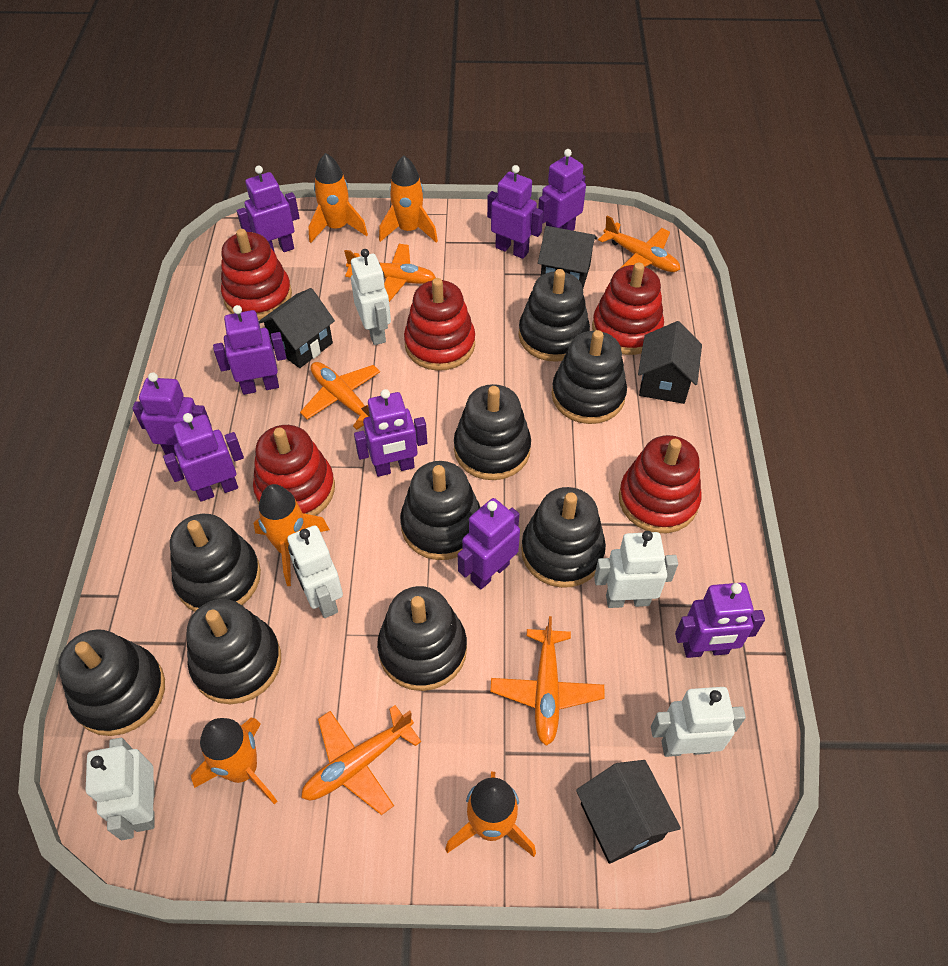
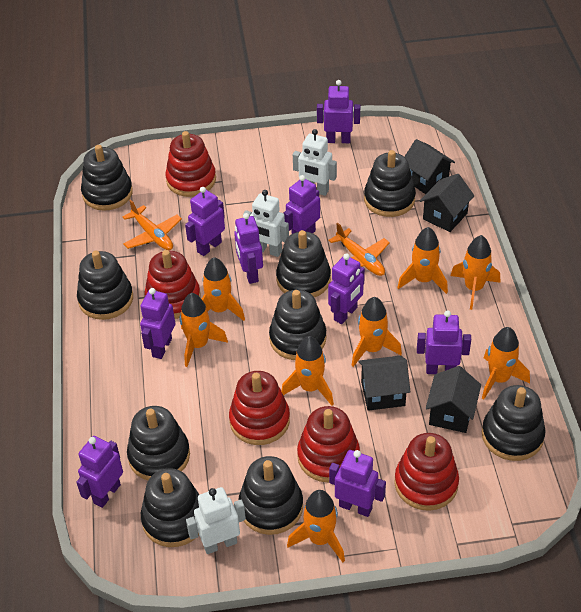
orange plane: [300,362,380,430] [301,705,421,815] [344,244,436,302] [490,616,605,746] [598,215,680,272] = 5 -> [123,200,182,250] [328,223,390,276] = 2
orange rocket: [191,718,277,805] [254,484,330,586] [309,153,368,243] [379,155,438,242] [445,772,536,857] = 5 -> [180,293,228,367] [202,257,245,321] [281,336,334,406] [287,490,345,562] [351,297,402,367] [397,227,448,294] [450,235,500,310] [482,327,530,399] = 8
white robot: [86,738,154,840] [287,526,343,618] [351,249,391,345] [594,531,678,608] [651,687,746,757] = 5 -> [186,487,246,554] [243,190,289,257] [293,129,337,196] = 3

